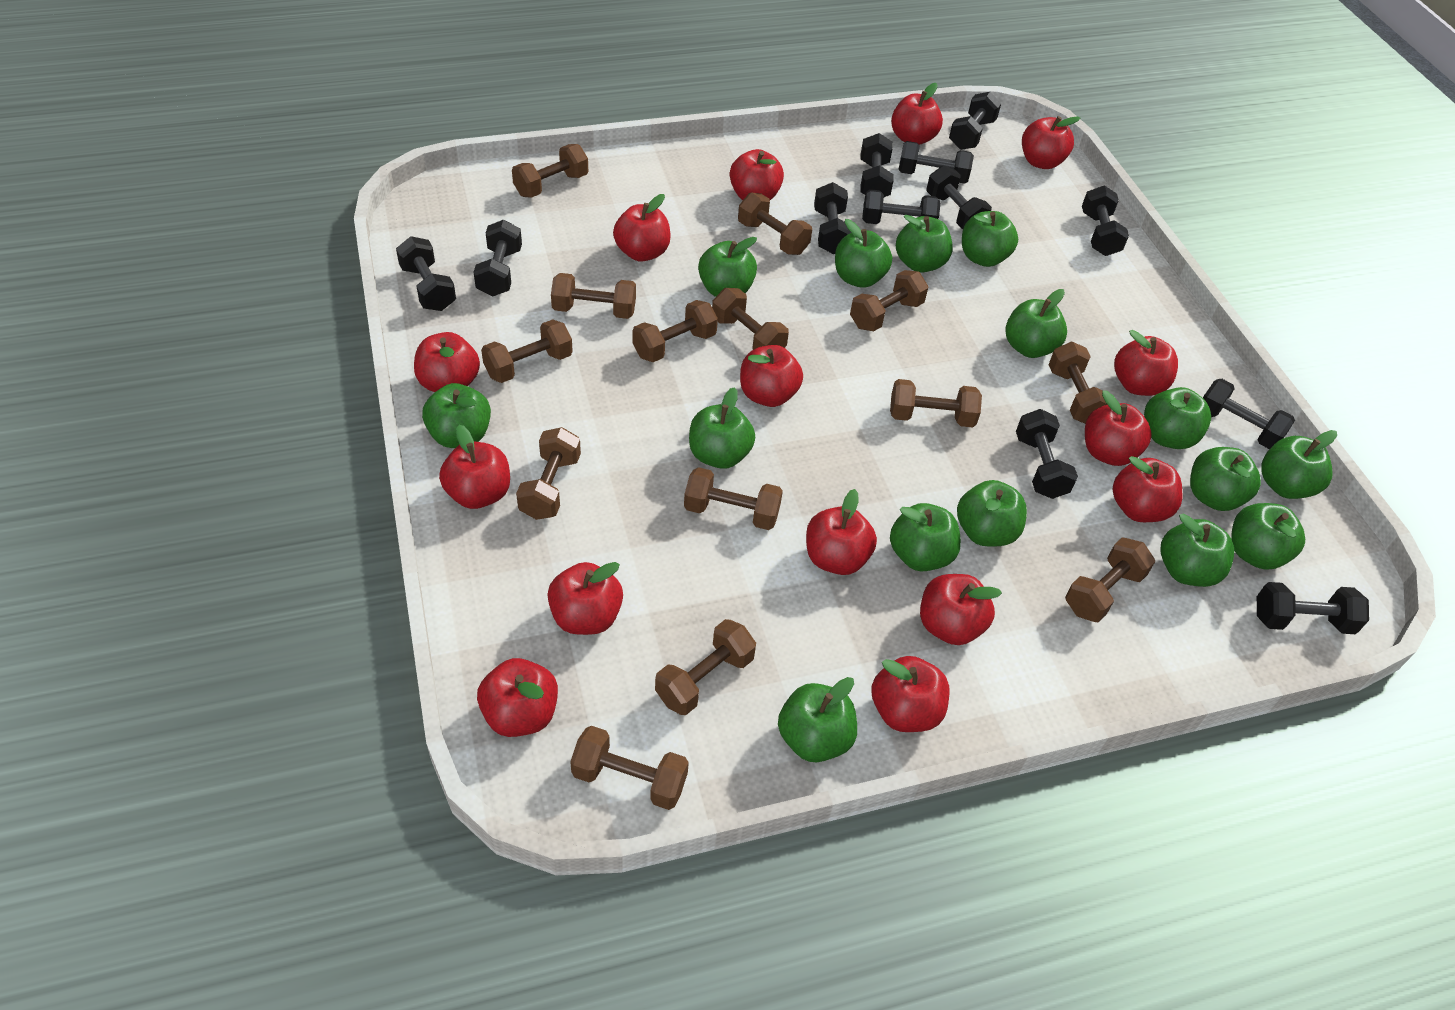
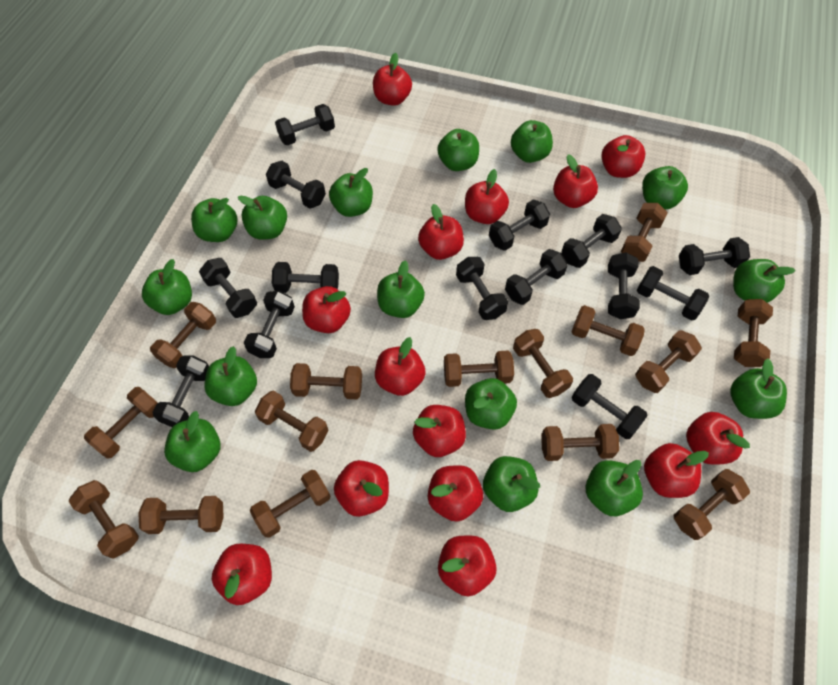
black dumbbell: [396,236,456,311] [474,220,522,296] [814,182,851,254] [860,133,894,197] [862,189,941,224] [899,141,974,184] [926,165,992,229] [949,92,1001,150] [1016,409,1078,499] [1082,185,1129,256] [1203,379,1295,449] [1257,582,1369,634] = 12 -> [152,355,209,427] [199,258,257,318] [244,291,295,358] [266,161,326,208] [272,262,339,293] [275,104,335,145] [456,257,508,320] [489,200,550,251] [505,249,568,305] [561,214,622,268] [572,374,648,439] [608,252,640,319] [637,266,709,320] [679,237,750,275] = 14
brown dumbbell: [481,319,573,383] [512,144,588,198] [516,427,581,520] [551,273,636,319] [570,726,689,810] [632,300,718,362] [655,619,756,715] [684,467,783,530] [712,288,789,350] [738,192,812,255] [850,270,929,331] [890,379,982,427] [1049,342,1107,424] [1065,537,1155,623] = 14 -> [68,480,139,559] [84,387,157,459] [138,496,224,534] [150,302,216,368] [250,470,331,538] [255,390,329,452] [290,363,362,400] [444,350,514,387] [513,329,573,398] [541,424,619,461] [572,305,645,356] [621,203,668,262] [635,330,702,393] [674,469,750,540] [734,299,773,367] = 15
red apple: [414,332,480,392] [439,425,510,509] [477,658,558,737] [548,562,623,635] [613,194,671,262] [730,149,784,200] [740,345,803,407] [806,489,877,575] [871,656,950,732] [891,83,943,145] [920,574,1002,645] [1022,116,1080,169] [1085,390,1152,466] [1113,456,1182,522] [1114,330,1178,396] = 15 -> [212,544,272,605] [302,286,351,333] [334,460,389,517] [373,53,412,106] [375,337,425,396] [413,405,466,457] [418,204,464,260] [428,465,483,522] [438,536,497,597] [465,169,509,224] [553,154,598,208] [601,135,645,178] [644,443,709,498] [686,412,750,465] = 14

